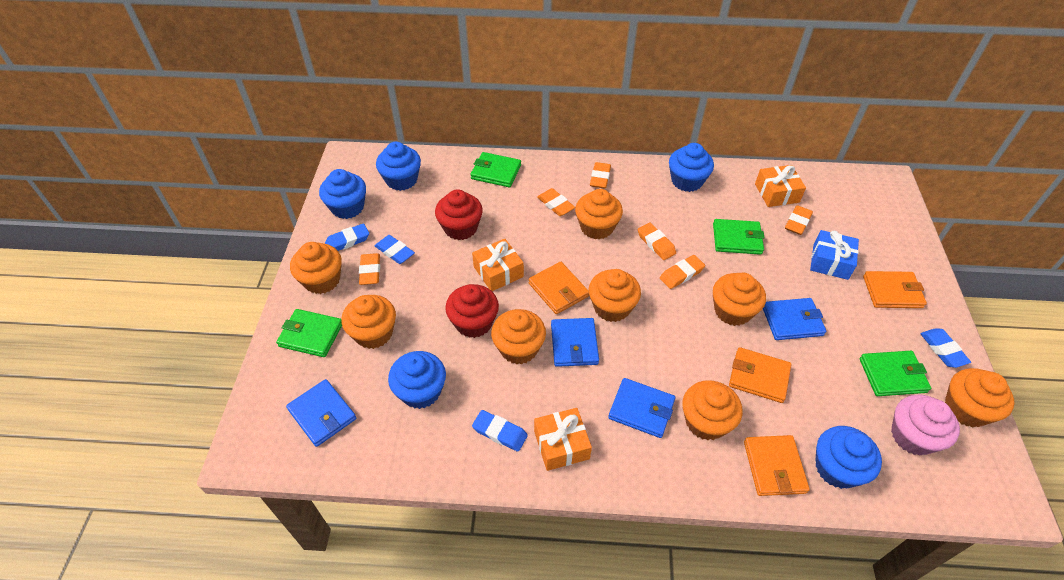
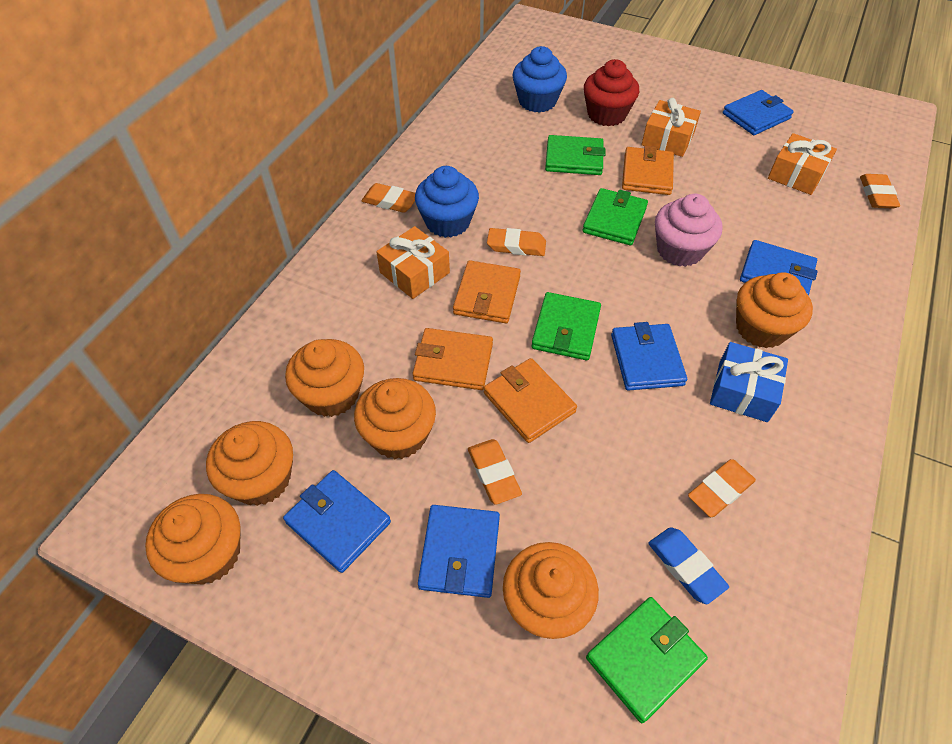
blue cupcake: [319,169,366,219] [376,142,421,191] [388,351,446,409] [669,143,714,192] [815,426,882,489] = 5 -> [415,166,479,238] [512,46,567,113] = 2
blue eraser: [325,223,369,251] [375,235,415,264] [472,410,528,452] [920,328,971,368] = 4 -> [648,527,729,604] = 1
blue wallet: [286,379,356,447] [551,318,599,367] [608,378,675,438] [763,298,826,340] = 4 -> [283,470,391,573] [418,505,500,598] [611,322,687,391] [723,90,794,135] [740,240,818,295] = 5
orange cupcake: [290,242,342,294] [341,295,396,349] [491,309,546,364] [575,189,623,240] [589,269,641,322] [682,380,742,440] [713,273,766,326] [945,368,1015,427] = 8 -> [145,494,241,585] [206,421,293,506] [285,339,364,417] [354,378,436,459] [503,542,599,639] [736,272,813,348] = 6
orange eraser: [359,253,380,285] [537,188,575,216] [590,162,611,189] [638,223,676,260] [660,255,705,289] [785,205,813,235] = 6 -> [362,183,415,213] [468,439,522,505] [487,228,546,256] [688,459,756,517] [860,174,900,209] = 5
red cupcake: [435,189,483,240] [445,284,499,338] = 2 -> [584,59,639,126] = 1

